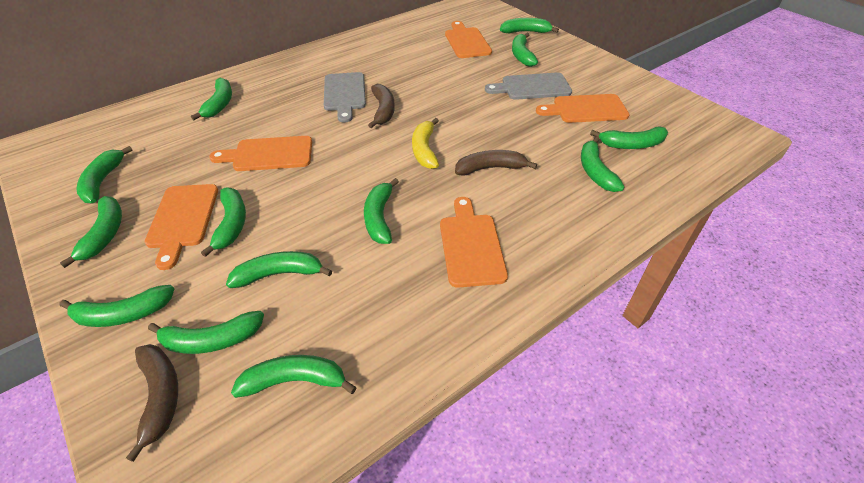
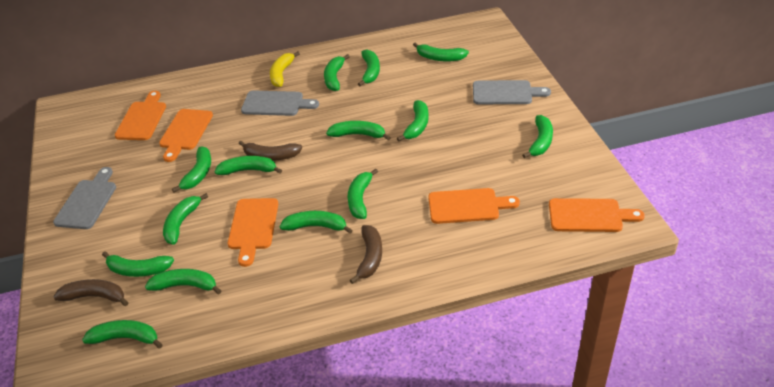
green banana: [59,285,174,327] [60,196,122,268] [77,146,133,204] [148,311,264,354] [191,78,232,120] [201,187,246,257] [226,251,332,288] [231,355,357,398] [364,178,399,244] [500,18,559,33] [512,33,538,67] [581,136,625,192] [590,126,668,149] = 13 -> [82,320,163,349] [102,251,174,277] [145,269,222,294] [163,193,208,245] [172,146,211,193] [214,156,282,175] [280,211,353,234] [324,54,350,91] [326,121,391,140] [348,168,378,219] [358,49,380,86] [397,100,428,142] [413,43,469,62] [522,115,553,158] = 14
grey cutting board: [324,72,366,123] [485,73,572,100] = 2 -> [53,167,116,229] [241,90,319,116] [473,80,551,104] = 3

